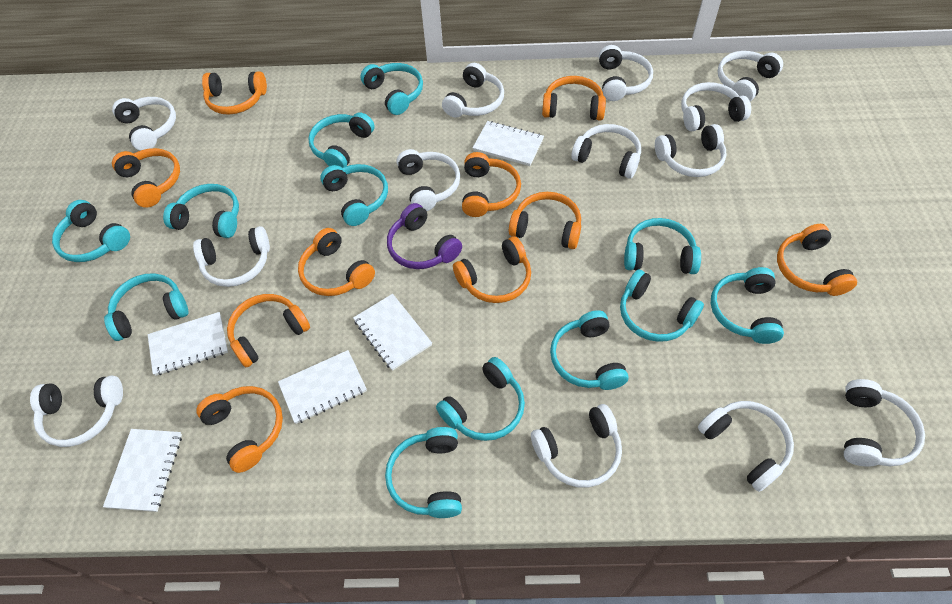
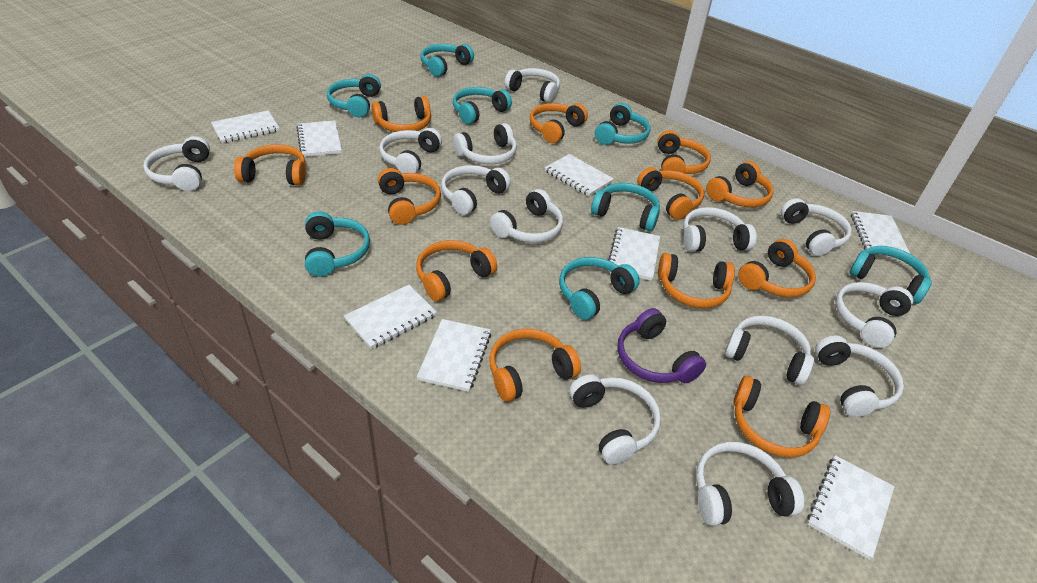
orange headphones: [112,148,180,208] [196,386,283,473] [202,71,267,115] [227,294,310,367] [298,228,375,296] [453,236,531,303] [462,152,521,217] [509,192,581,249] [542,76,606,121] [777,224,857,296] = 10 -> [234,144,306,186] [371,96,431,132] [378,168,441,225] [416,240,497,301] [489,329,581,402] [530,103,588,143] [637,167,704,220] [657,130,711,174] [658,253,735,308] [706,161,774,207] [733,376,830,457] [738,239,816,297] = 12
turquoise headphones: [52,200,130,262] [104,273,188,341] [163,184,239,238] [308,112,375,168] [320,164,388,226] [360,63,423,115] [385,427,462,518] [436,357,525,441] [550,310,629,390] [620,270,704,342] [624,218,701,274] [711,267,784,344] = 12 -> [305,211,370,277] [327,74,381,117] [420,44,474,77] [453,87,512,125] [559,257,640,320] [591,183,660,231] [595,103,651,145] [849,246,932,304] = 8
white notebook: [103,429,182,512] [148,312,228,376] [278,350,367,424] [353,294,432,371] [473,121,544,166] = 5 -> [211,111,280,143] [296,120,342,157] [344,285,437,349] [417,319,491,392] [545,154,614,196] [608,227,660,281] [808,455,895,560] [851,211,910,254] = 8

